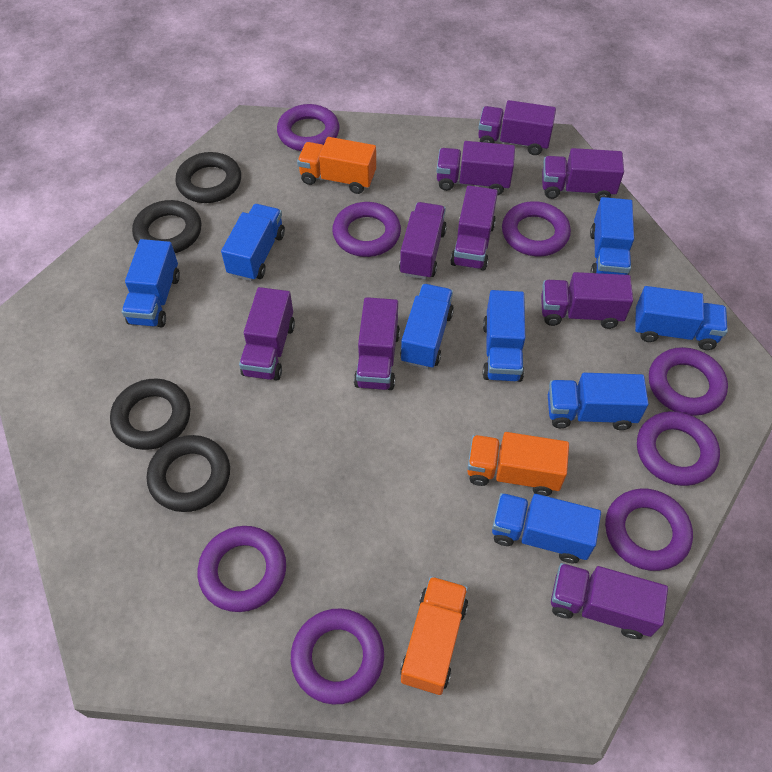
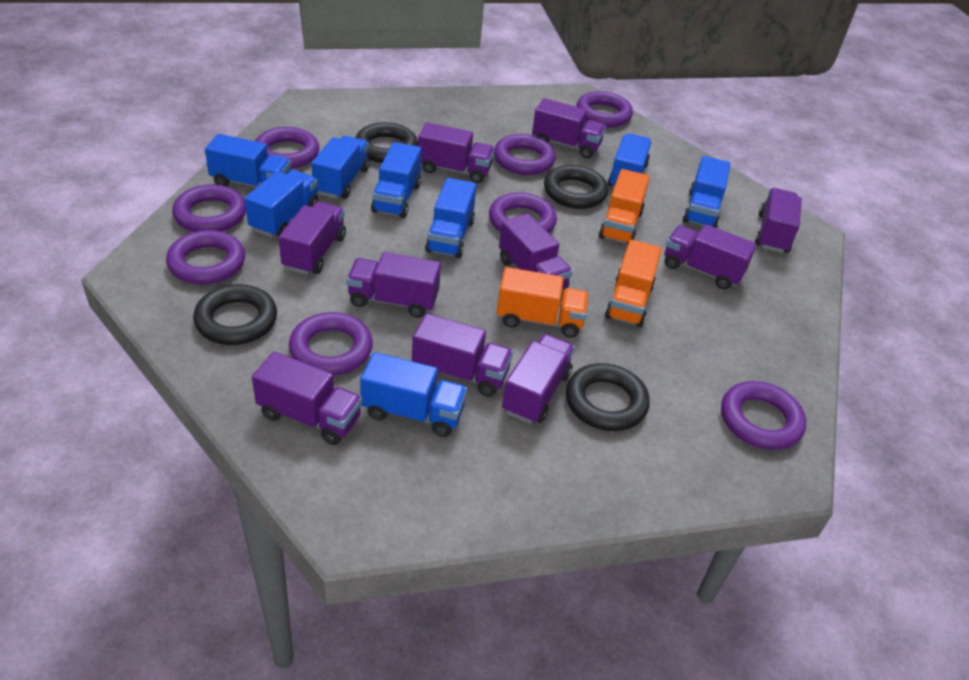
purple truck: [239,287,295,381] [354,297,400,390] [399,202,447,280] [437,141,515,195] [450,185,498,271] [478,100,556,155] [541,272,633,329] [542,148,624,202] [551,563,668,639] = 9 -> [252,352,362,445] [279,202,346,275] [346,252,441,318] [412,313,513,397] [418,122,495,183] [499,213,573,289] [502,334,575,424] [532,98,606,159] [665,224,757,290] [755,188,802,253] = 10

